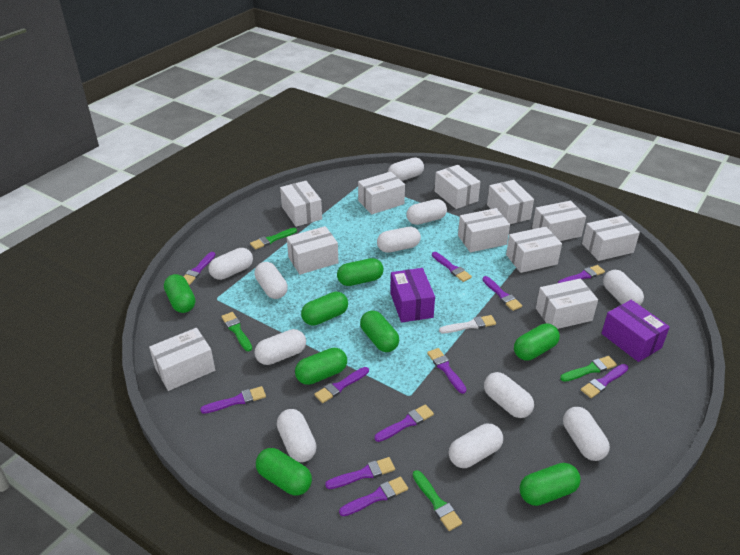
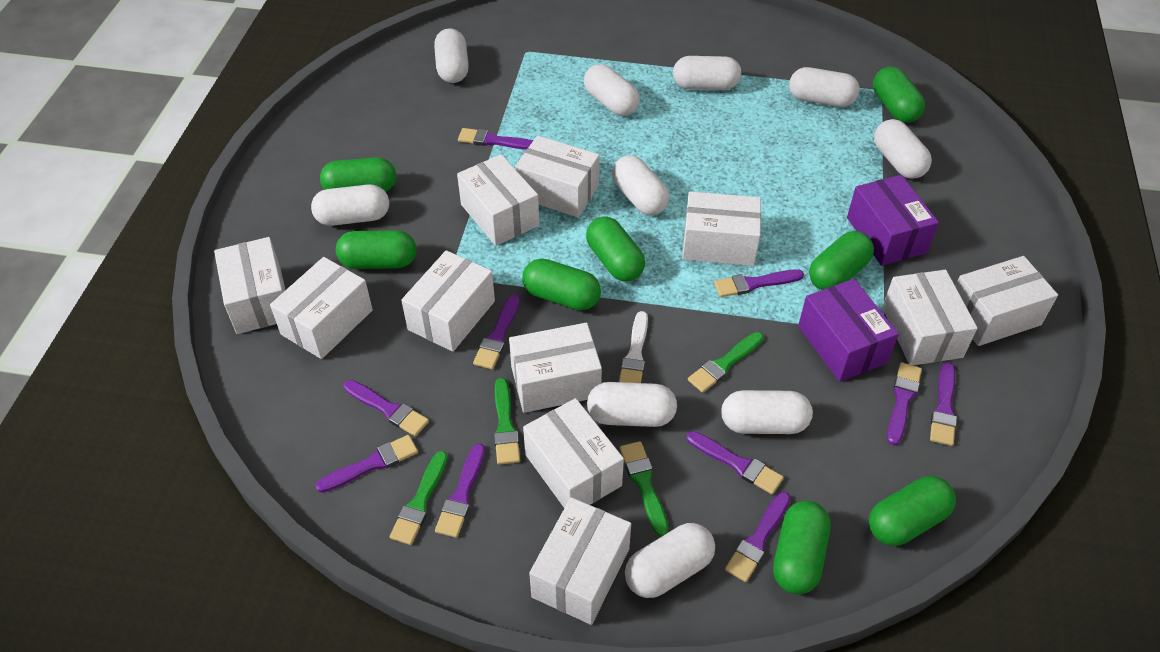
purple brush: [183,252,215,285] [200,386,266,414] [314,367,369,403] [325,457,395,489] [339,477,408,516] [375,405,434,442] [427,348,467,394] [432,252,472,282] [482,276,522,311] [558,265,605,283] [581,364,628,398] = 11 -> [315,435,418,493] [344,380,429,436] [435,443,485,538] [458,128,534,150] [473,295,520,369] [687,431,784,494] [714,269,804,297] [725,492,791,582] [887,362,922,446] [930,362,957,446] = 10
white capsule: [209,248,253,280] [254,262,288,299] [255,329,306,365] [277,409,317,462] [377,227,421,253] [388,157,424,181] [406,199,447,225] [449,424,503,468] [484,372,534,418] [563,407,610,461] [603,270,644,305] = 11 -> [311,184,389,226] [434,28,469,83] [584,64,640,116] [587,382,677,427] [612,155,669,215] [625,523,715,598] [673,56,741,90] [721,390,813,434] [789,67,859,107] [874,119,932,179] = 10

